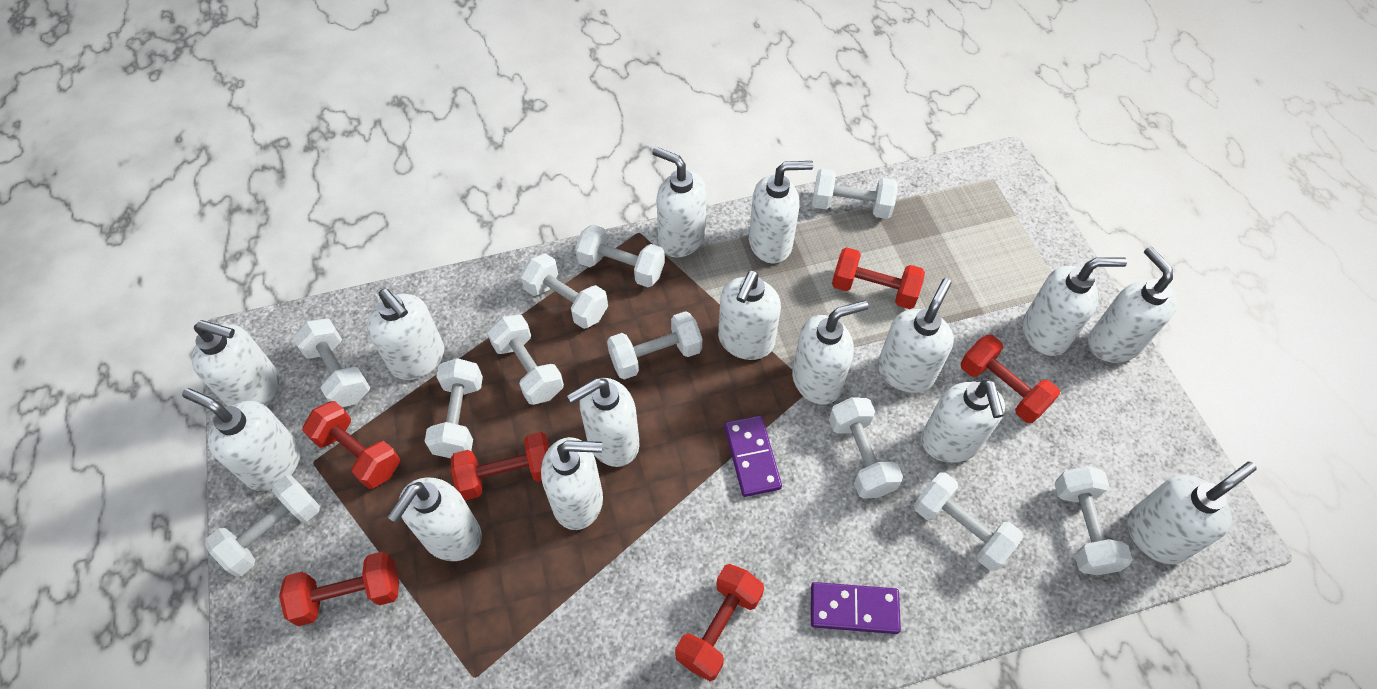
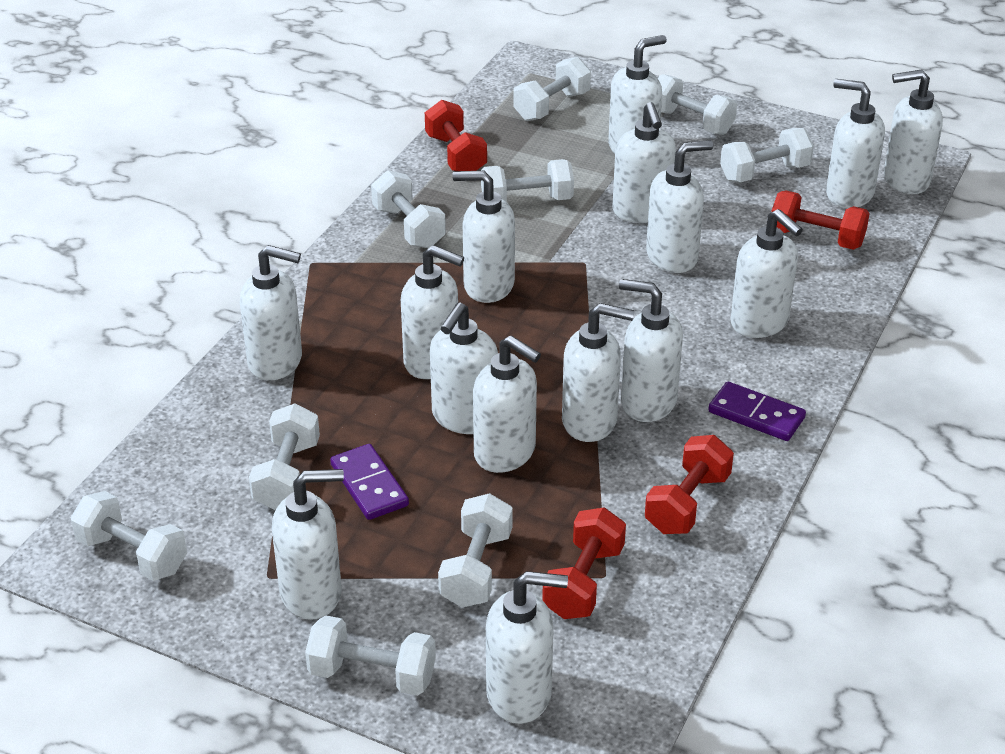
red dumbbell: [279,551,399,626] [302,401,400,489] [451,432,550,500] [675,564,764,681] [832,247,925,309] [961,335,1060,423] = 6 -> [425,100,487,171] [542,507,626,619] [645,435,734,534] [771,190,870,250] = 4
white dumbbell: [205,475,320,576] [293,318,370,407] [424,358,483,458] [487,315,564,405] [520,253,608,329] [575,224,665,287] [607,311,702,380] [812,169,898,219] [829,397,903,499] [914,472,1023,571] [1054,466,1133,575] = 11 -> [71,491,187,581] [249,404,320,510] [305,615,436,696] [371,170,446,248] [438,493,513,607] [481,159,574,202] [513,57,591,121] [658,74,737,135] [720,128,814,182] = 9

